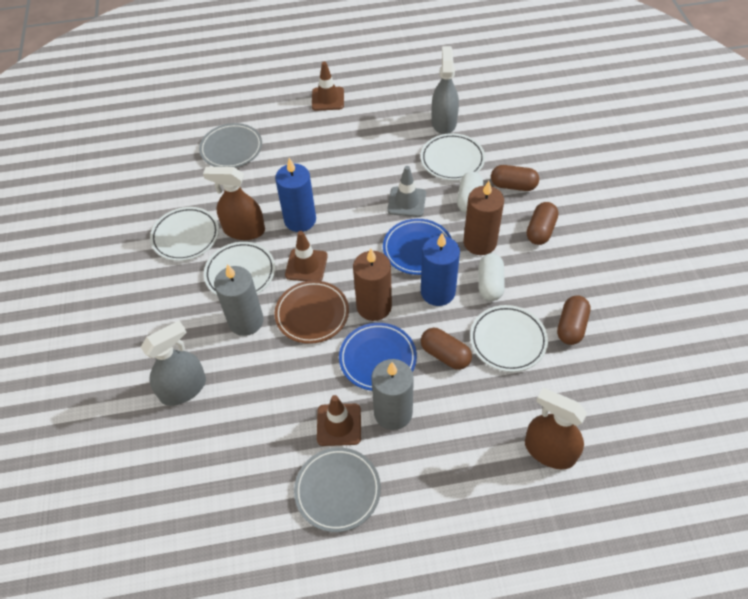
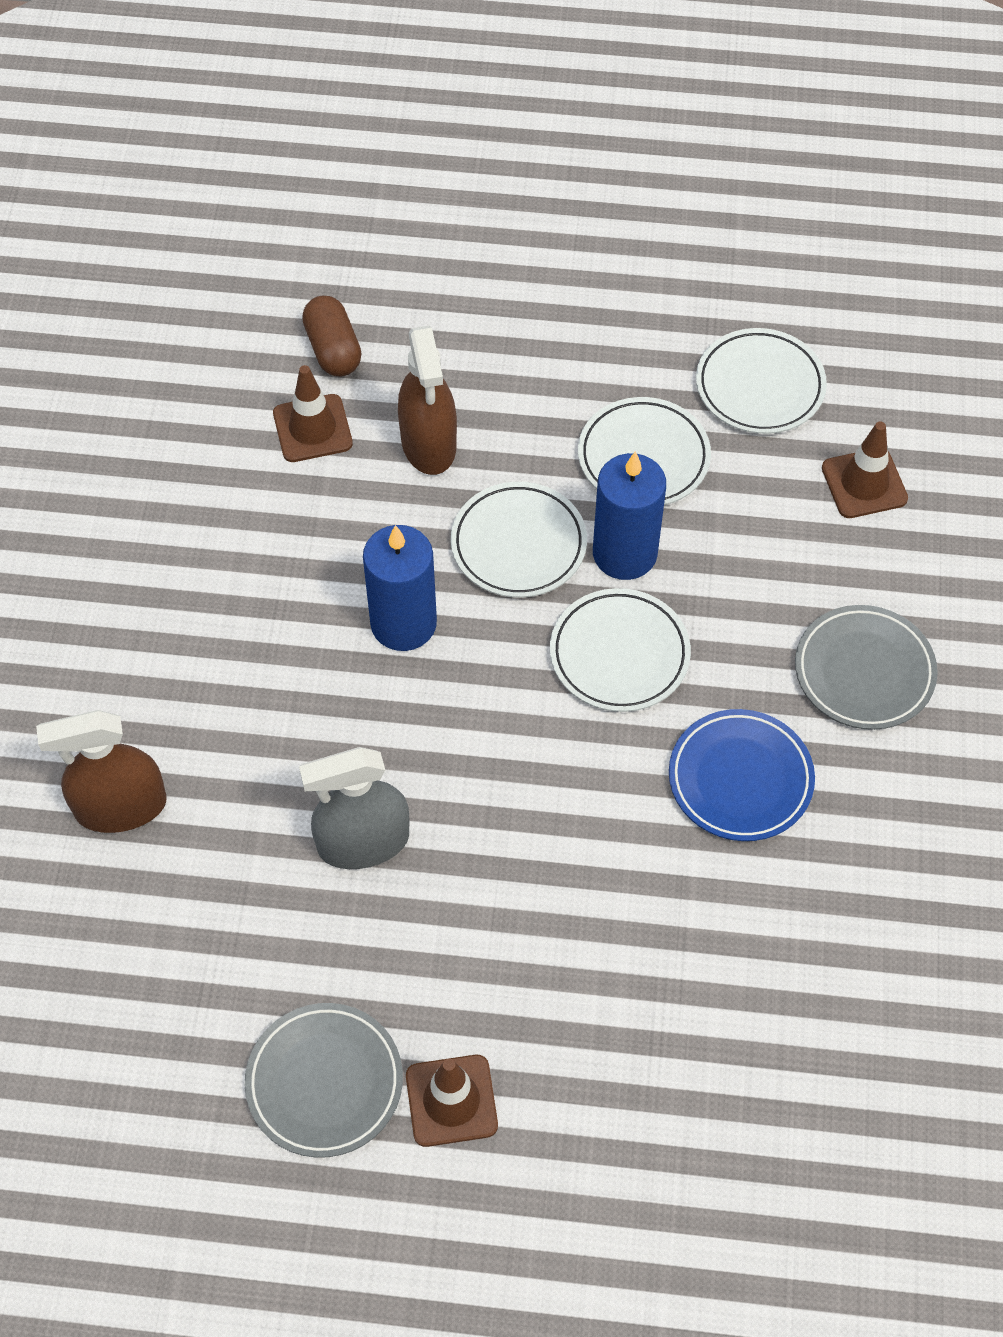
blue plate: [339,323,417,391] [383,219,452,275] = 2 -> [669,709,815,841] = 1
brown candle: [353,249,392,321] [464,181,504,255] = 2 -> none = 0
brown capsule: [421,328,472,370] [491,165,539,191] [527,202,558,245] [557,295,591,345] = 4 -> [302,296,362,376] = 1
brown plate: [275,280,349,344] = 1 -> none = 0
grey candle: [214,264,264,336] [371,359,414,430] = 2 -> none = 0
grey spray bottle: [141,321,206,406] [431,46,459,134] = 2 -> [299,747,410,869] = 1
grey traffic cone: [387,166,426,217] = 1 -> none = 0
white capsule: [457,172,483,213] [479,253,505,301] = 2 -> none = 0

